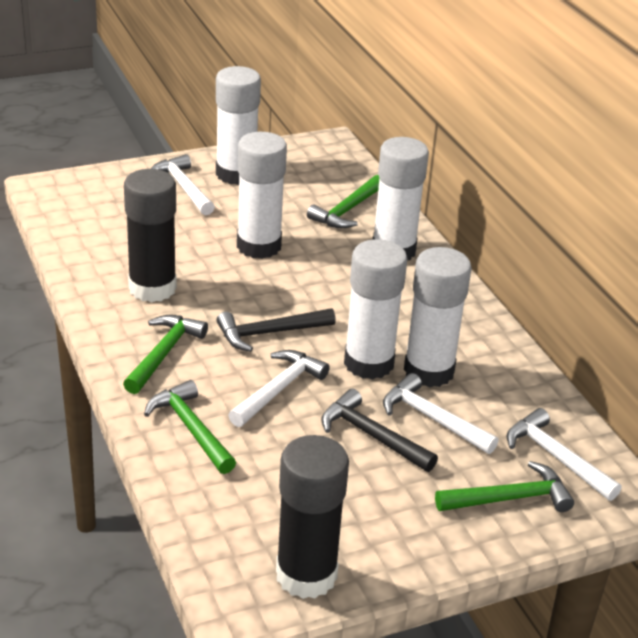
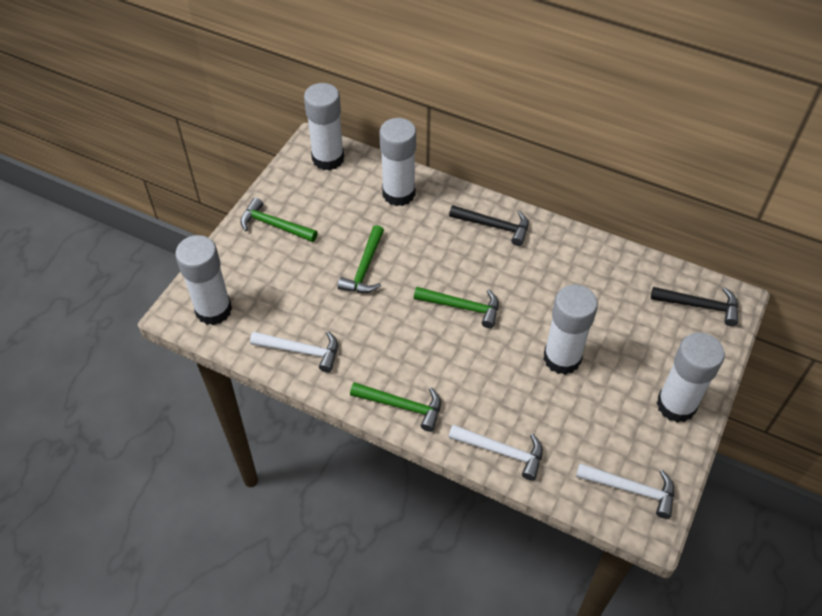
black glue stick: [124,169,177,302] [276,435,349,599] = 2 -> none = 0
white hammer: [151,154,215,215] [228,350,330,427] [383,373,499,454] [507,408,622,501] = 4 -> [250,331,338,373] [449,425,543,481] [576,463,674,519] = 3

